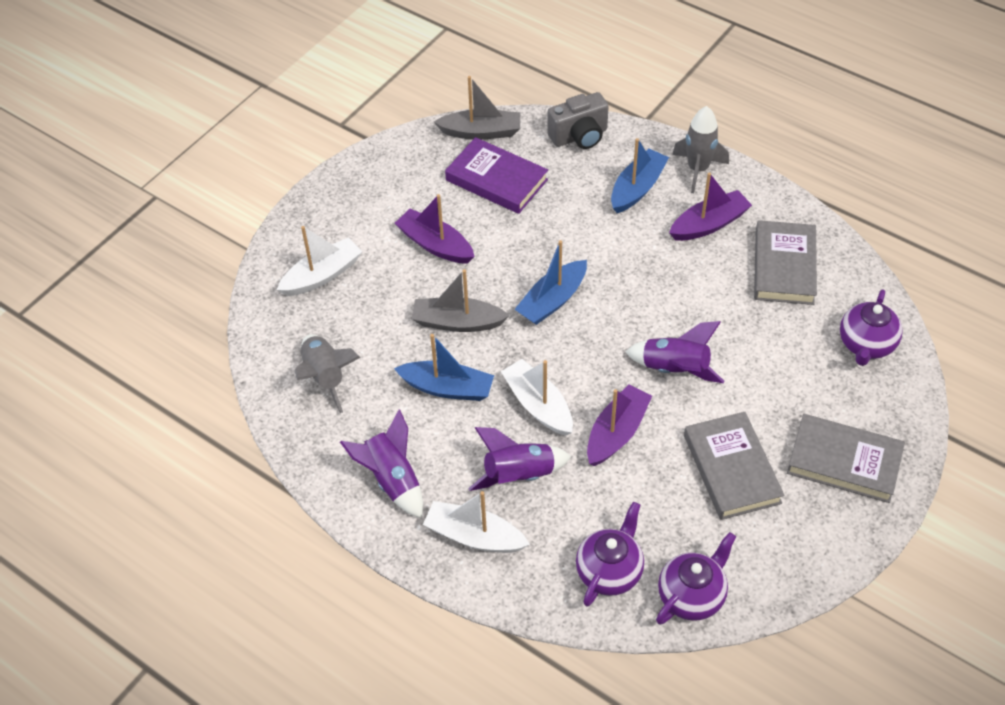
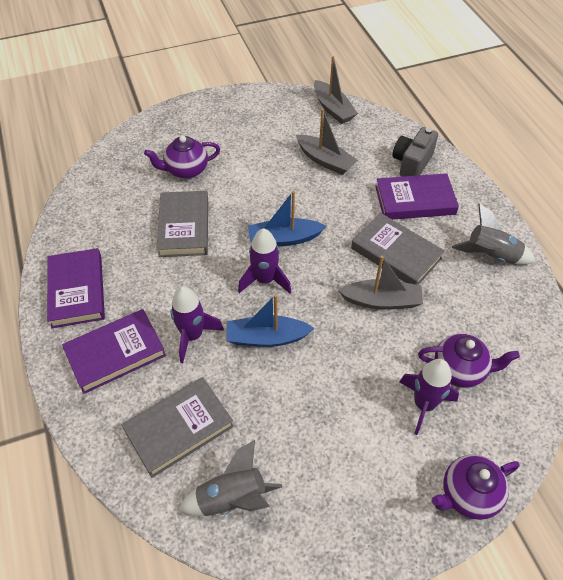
blue boat: [394,334,494,401] [515,240,587,325] [611,138,669,213] = 3 -> [227,294,314,347] [248,191,326,246] = 2
grey boat: [412,269,510,332] [434,76,520,140] = 2 -> [296,109,358,175] [314,56,358,124] [338,256,423,309] = 3
purple boat: [395,194,475,264] [587,385,652,466] [669,172,752,241] = 3 -> none = 0
purple book: [445,137,548,214] = 1 -> [47,248,105,328] [62,309,166,394] [375,173,459,220] = 3
white boat: [277,226,362,296] [423,491,530,553] [501,359,573,436] = 3 -> none = 0

